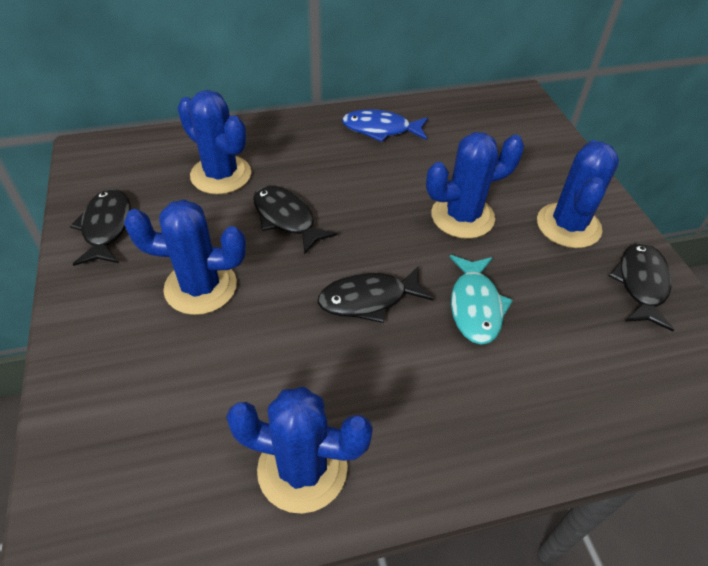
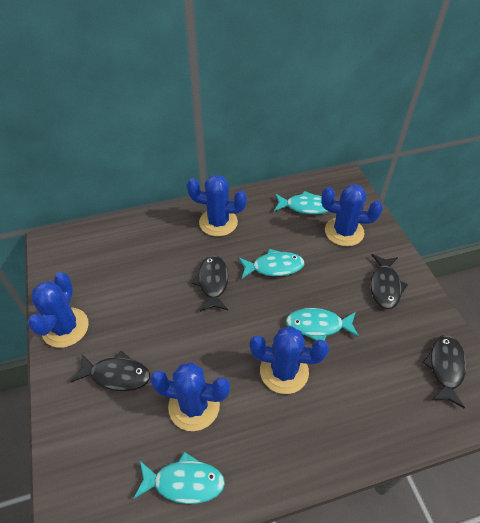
blue fish: [342,109,428,142] = 1 -> none = 0
turquoise fish: [450,255,513,345] = 1 -> [133,451,225,504] [239,249,305,279] [274,191,329,214] [286,308,359,341] = 4

